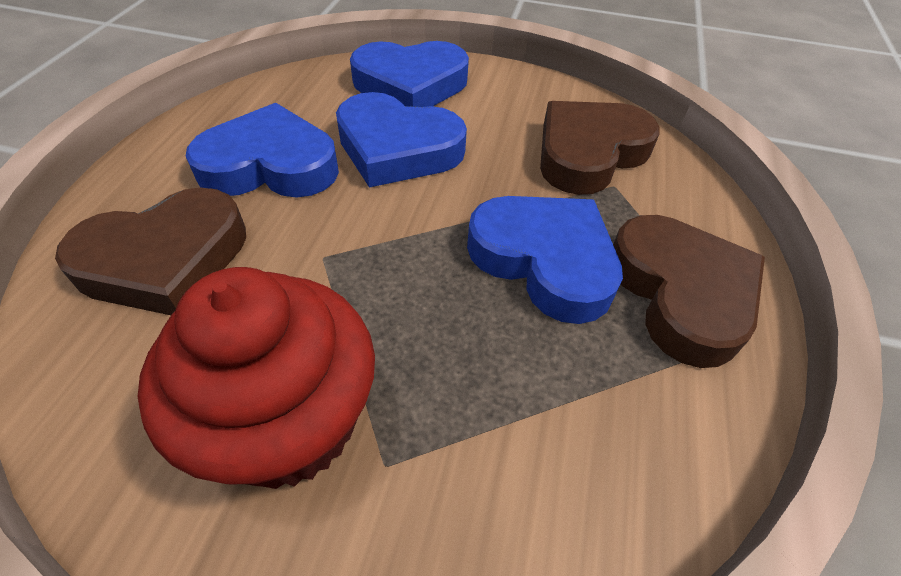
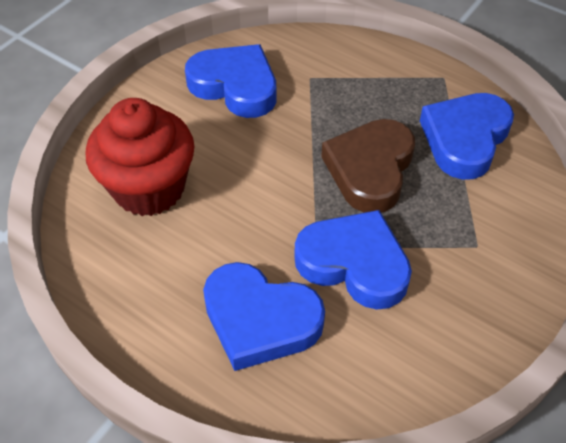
brown heart: [55,187,246,315] [540,101,660,195] [613,215,765,368] = 3 -> [321,119,415,213] = 1

